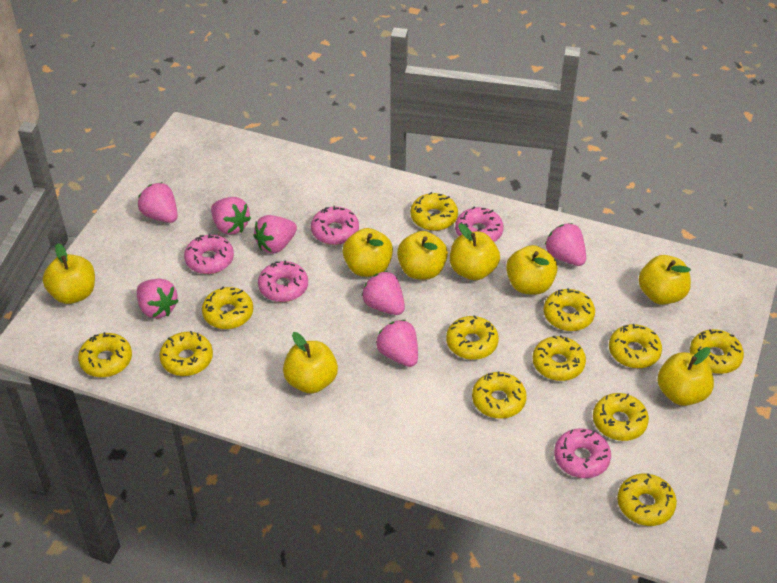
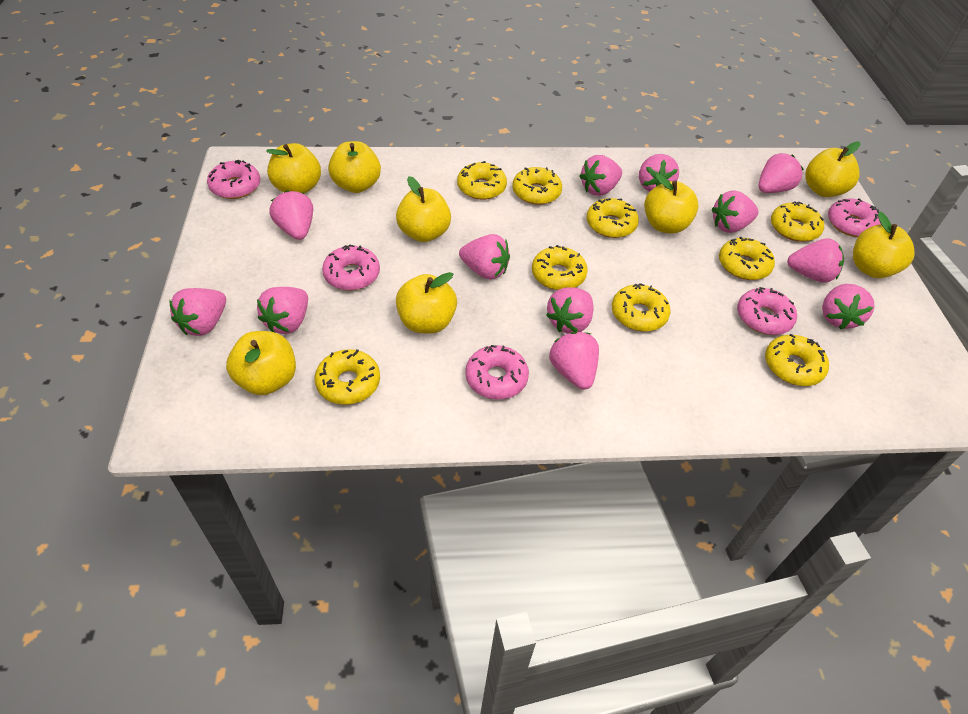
pink strawberry: [137,279,179,319] [138,182,178,223] [211,197,251,235] [253,215,297,254] [362,271,405,315] [376,320,418,367] [545,223,586,266] = 7 -> [169,288,226,336] [257,287,308,334] [269,190,313,240] [459,234,510,280] [546,287,594,334] [549,332,599,390] [579,155,622,196] [639,154,679,192] [712,190,758,233] [759,153,803,193] [787,238,844,283] [822,284,875,330] = 12
yellow donut: [78,332,132,377] [159,331,213,376] [202,287,253,329] [410,192,458,231] [446,315,499,360] [472,372,527,419] [532,335,586,381] [544,288,595,331] [593,393,649,441] [609,324,662,368] [617,473,677,526] [690,329,744,374] = 12 -> [315,349,380,405] [457,161,507,200] [512,167,562,205] [532,245,588,290] [587,198,639,238] [612,283,670,332] [719,237,775,280] [765,334,829,386] [771,201,824,242] = 9

